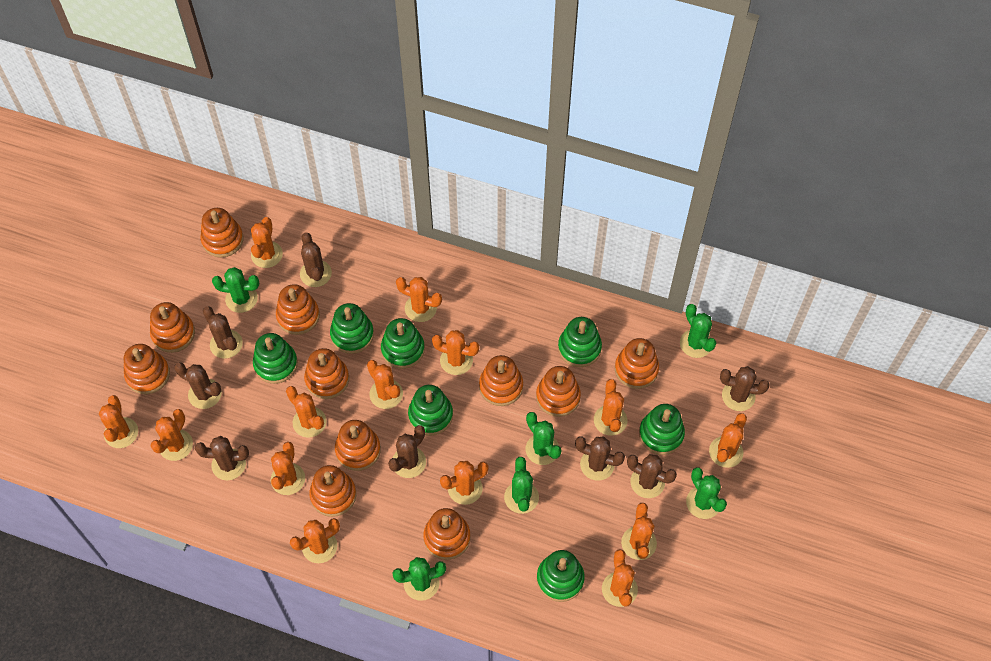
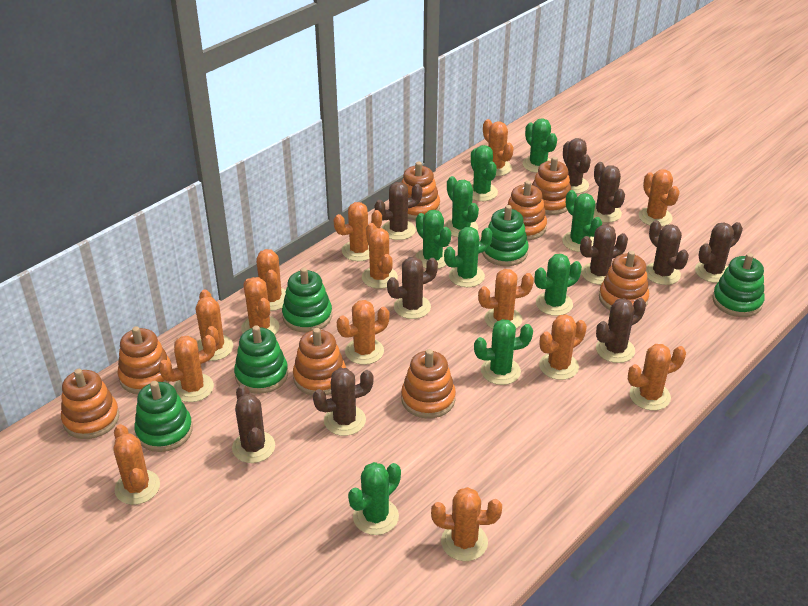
brown cactus: [174,362,222,409] [195,436,249,480] [203,306,243,359] [300,232,332,287] [388,425,426,478] [575,436,625,481] [627,454,677,498] [720,366,770,411] = 8 -> [232,385,275,463] [313,368,373,436] [375,182,422,240] [387,257,438,319] [563,138,591,194] [580,225,628,285] [593,162,625,223] [596,298,646,363] [646,220,689,285] [695,222,743,283] = 10
green cactus: [212,267,259,313] [392,557,446,601] [504,457,539,514] [526,412,562,465] [680,304,716,358] [686,467,727,519] = 6 -> [348,462,401,535] [415,210,451,269] [444,176,479,237] [444,227,492,287] [471,145,498,201] [474,319,533,385] [522,118,557,173] [535,254,582,316] [562,190,602,252] = 9
green stacking toy: [253,333,298,384] [330,303,374,354] [381,318,425,369] [408,385,453,436] [537,550,585,602] [558,317,602,367] [639,404,685,455] = 7 -> [134,381,193,452] [234,325,288,394] [282,267,332,333] [482,205,529,266] [712,253,765,317] = 5
orange stacking toy: [124,344,170,394] [150,302,195,353] [201,208,244,258] [276,284,320,335] [304,348,349,399] [309,465,356,517] [335,420,381,471] [423,508,471,560] [479,355,523,406] [536,366,581,417] [615,338,659,389] = 11 -> [61,369,119,439] [117,326,172,394] [293,328,346,396] [401,349,456,419] [402,161,440,220] [507,181,547,241] [532,157,571,215] [599,251,649,310] = 8

